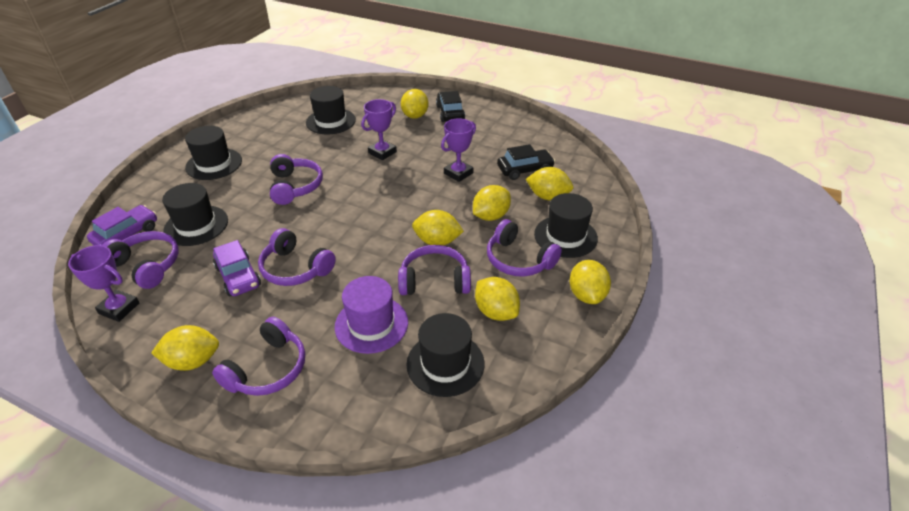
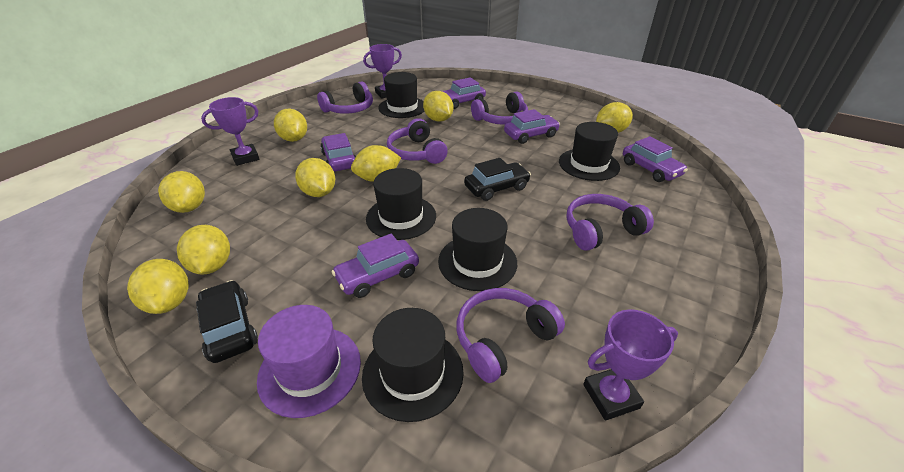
purple car: [87,205,157,245] [213,240,261,296] = 2 -> [320,133,356,171] [332,234,419,298] [442,77,486,109] [504,109,560,144] [623,136,688,182] = 5
purple headphones: [102,231,179,289] [212,317,305,396] [258,228,336,286] [270,154,323,205] [398,245,471,295] [487,219,562,277] = 6 -> [317,81,373,114] [387,118,448,164] [457,288,565,383] [471,92,528,125] [566,194,654,251] = 5
yellow lemon: [151,325,219,371] [401,89,428,119] [412,210,464,245] [473,185,511,221] [475,277,520,321] [526,167,573,201] [569,260,611,304] = 7 -> [127,259,189,314] [158,171,205,213] [177,225,230,275] [274,109,307,142] [295,158,335,197] [351,145,401,182] [423,91,454,122] [596,102,633,133] = 8

